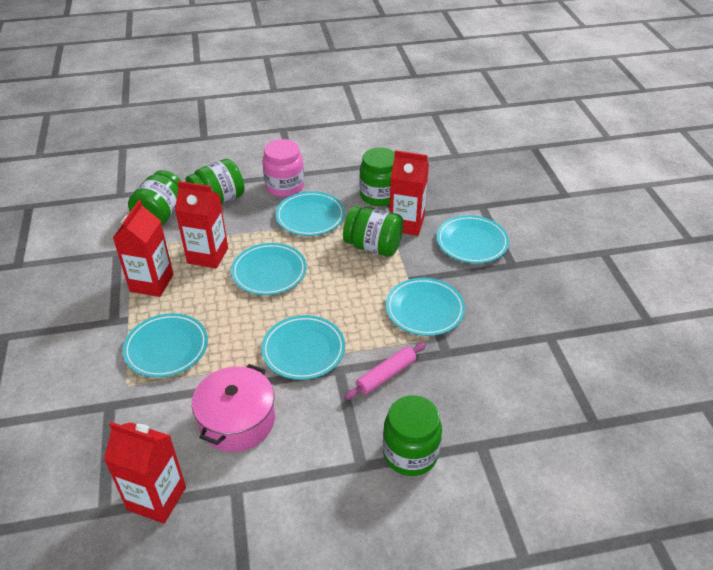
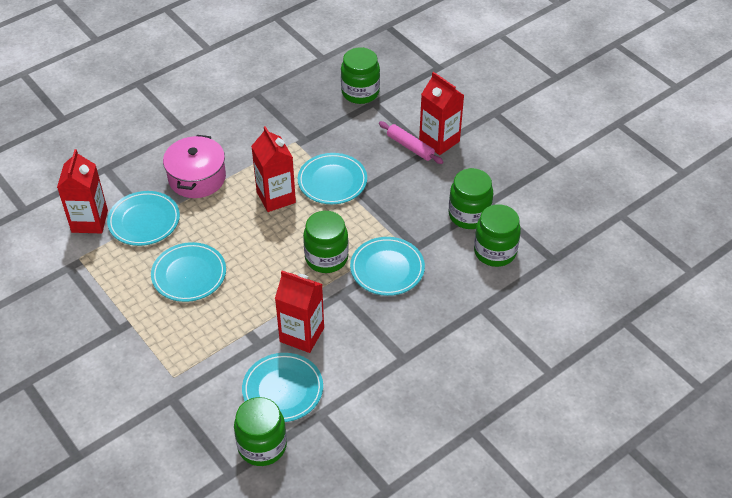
pink jar: [263,139,304,197] = 1 -> none = 0
turquoise plate: [123,313,208,378] [231,243,307,295] [261,315,345,380] [275,191,345,236] [386,278,465,336] [437,215,509,263] = 6 -> [107,191,180,246] [151,242,226,302] [242,353,323,422] [298,153,367,204] [350,237,425,296] = 5

